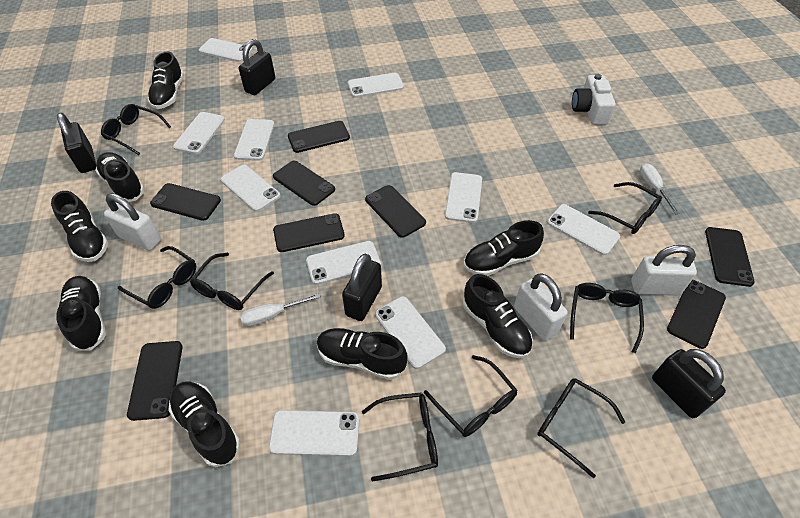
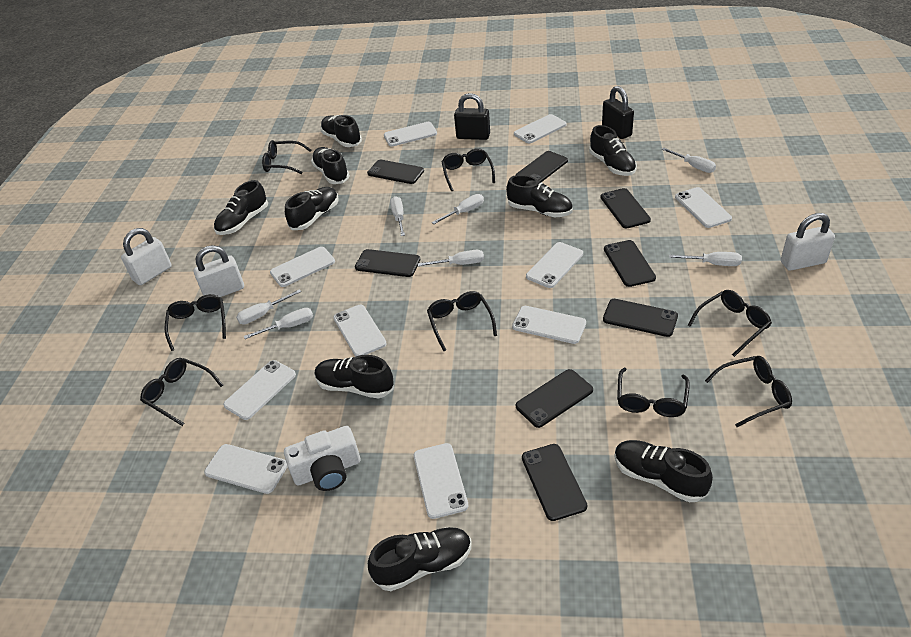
black padlock: [57,113,96,173] [239,39,275,95] [342,254,382,321] [652,349,726,418] = 4 -> [454,93,490,140] [602,86,634,139] = 2
black shoe: [51,191,109,262] [56,276,106,351] [95,152,145,202] [148,52,184,109] [168,381,240,467] [317,328,407,380] [462,274,533,358] [464,220,544,276] = 8 -> [214,180,268,235] [285,187,339,230] [311,147,350,184] [315,355,394,398] [320,115,362,147] [368,527,472,591] [506,175,573,218] [589,125,637,176] [614,440,713,502] = 9
white screwdriver: [240,293,321,327] [640,163,680,214] = 2 -> [236,289,301,324] [244,308,313,339] [390,196,405,236] [418,250,484,266] [432,194,484,224] [662,148,716,173] [669,252,742,266] = 7

